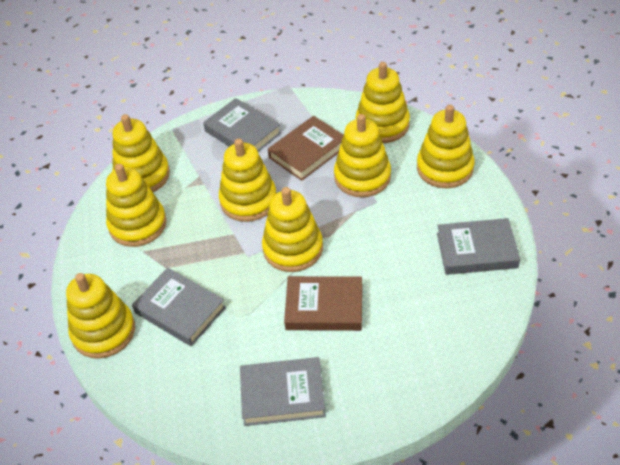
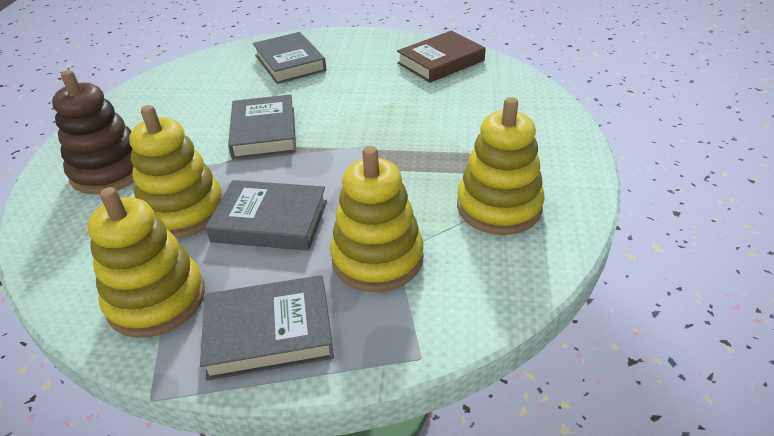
brown book: [268,116,343,181] [284,276,362,331] = 2 -> [397,31,486,83] = 1
brown stacking toy: none = 0 -> [52,70,134,194] = 1
yellow stacking toy: [66,273,135,359] [106,164,167,247] [112,114,170,192] [219,138,277,222] [262,187,323,272] [334,114,391,197] [355,62,410,143] [417,105,475,188] = 8 -> [87,187,205,338] [129,105,223,239] [330,146,424,292] [457,97,545,235] = 4

